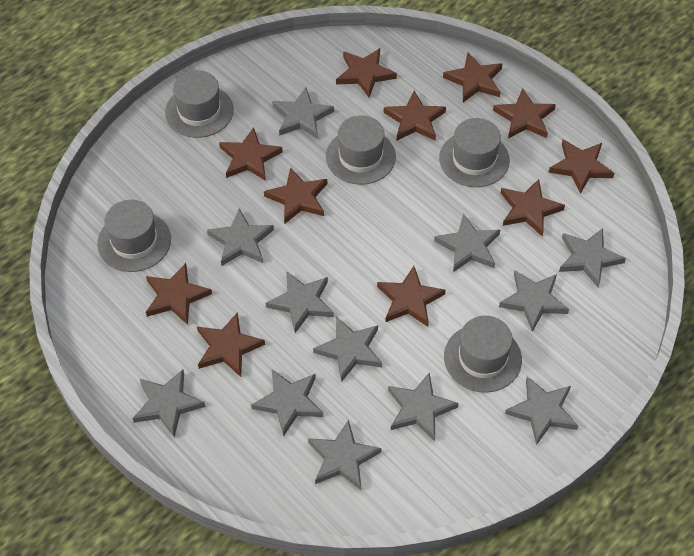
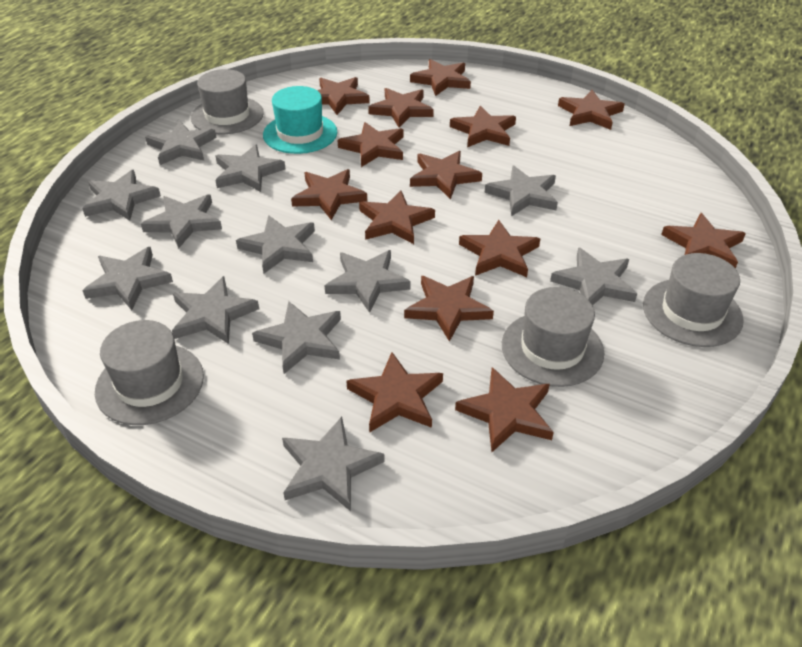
brown star: [146,263,212,325] [197,312,265,377] [219,127,283,181] [264,167,327,224] [336,48,397,98] [377,266,446,327] [384,91,446,140] [443,53,502,102] [493,88,556,139] [501,179,565,236] [549,140,614,194] = 11 -> [291,169,367,220] [317,77,370,115] [338,122,404,167] [346,352,443,433] [359,190,435,244] [368,88,434,127] [404,276,494,342] [410,59,471,96] [410,151,482,199] [450,106,516,147] [455,367,554,452] [459,220,540,277] [558,90,625,130] [661,213,746,269] = 14
grey hat: [97,200,171,272] [165,70,234,138] [326,115,396,185] [439,118,510,187] [444,316,522,393] = 5 -> [95,320,204,425] [191,69,264,134] [502,287,604,387] [643,253,744,347] = 4
turquoise hat: none = 0 -> [263,86,337,154] = 1

